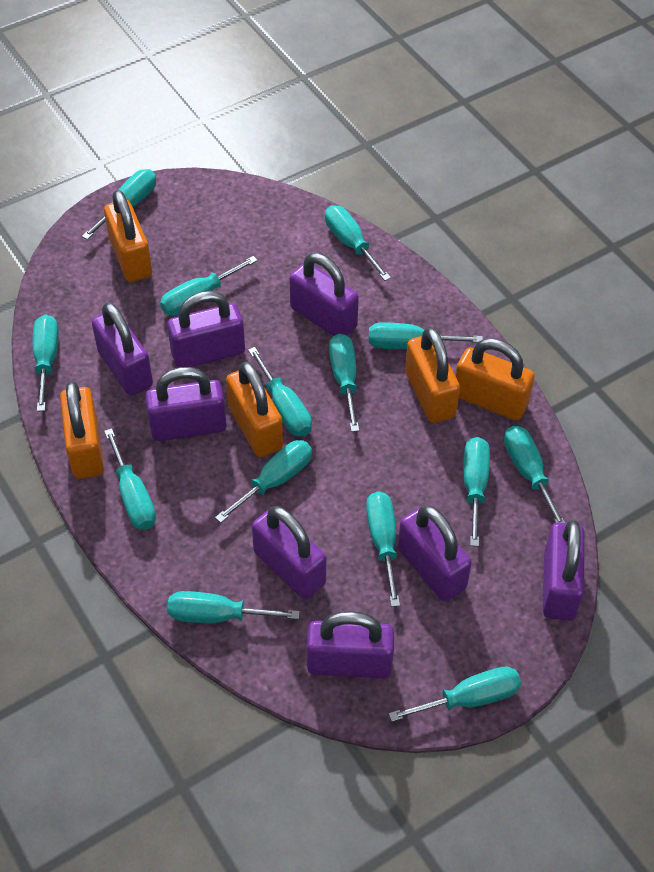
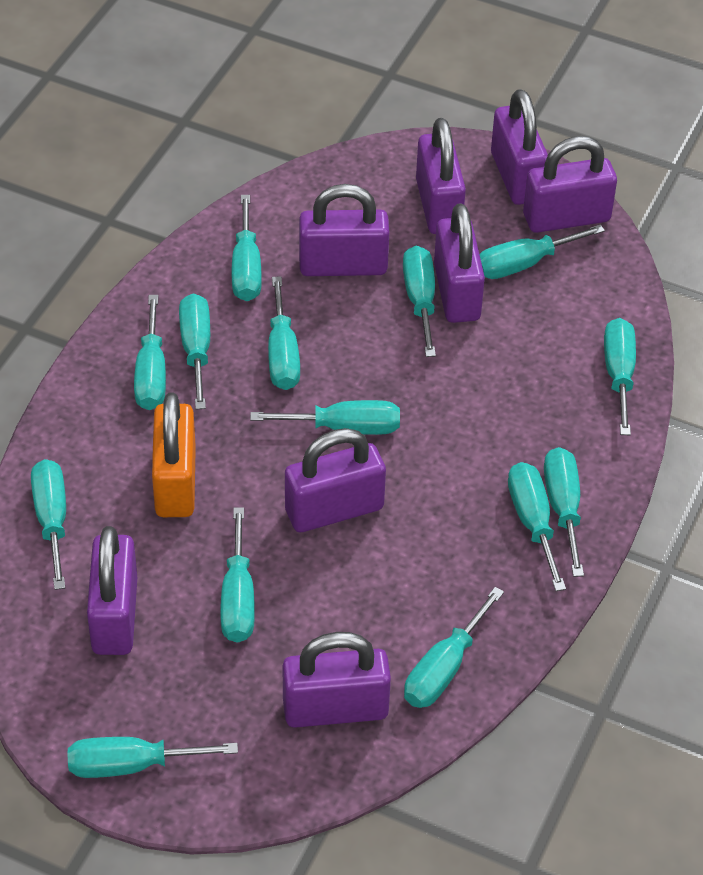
orange padlock: [60,381,104,479] [104,190,152,282] [226,362,283,457] [405,327,460,423] [456,338,535,420] = 5 -> [152,392,196,517] = 1

